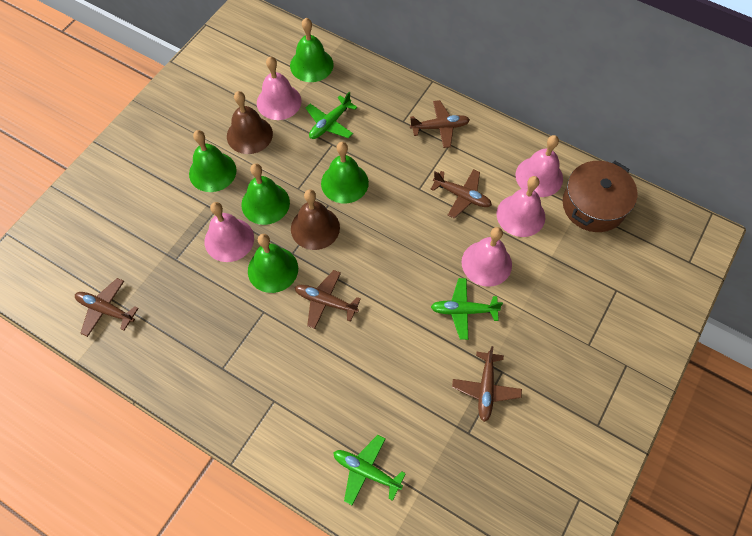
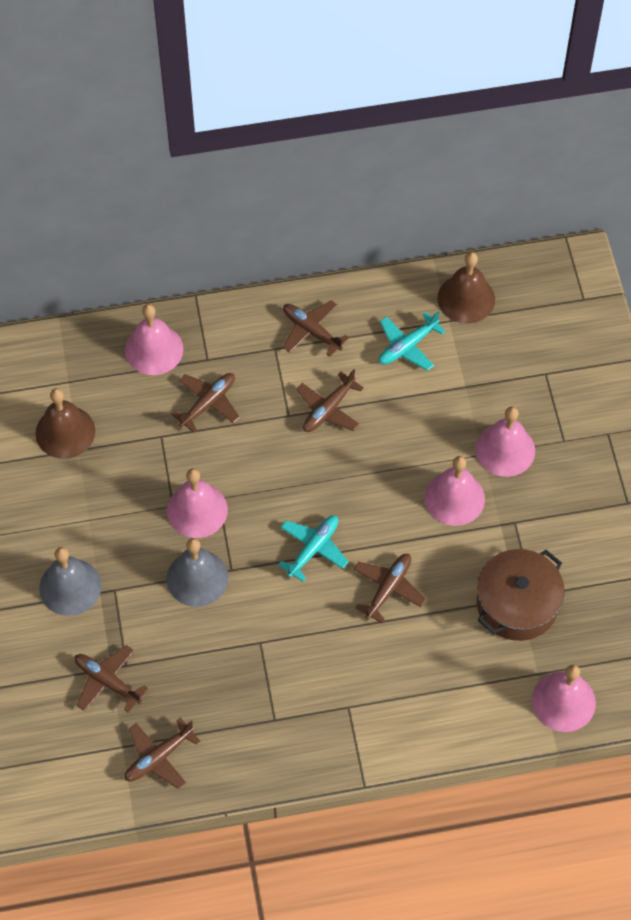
brown plane: [75,278,139,337] [295,270,361,329] [410,100,470,148] [431,169,492,219] [452,346,522,422] = 5 -> [75,645,148,713] [125,717,200,789] [172,373,240,432] [283,300,349,357] [296,370,364,432] [354,554,426,623] = 6
green bell: [189,130,237,192] [241,164,290,225] [248,234,298,293] [290,18,334,82] [321,142,369,204] = 5 -> none = 0
green plane: [306,92,357,139] [333,435,406,505] [431,278,503,340] = 3 -> none = 0
grey bell: none = 0 -> [39,547,102,616] [167,538,228,607] = 2
turquoise plane: none = 0 -> [278,515,349,582] [379,311,445,371] = 2

